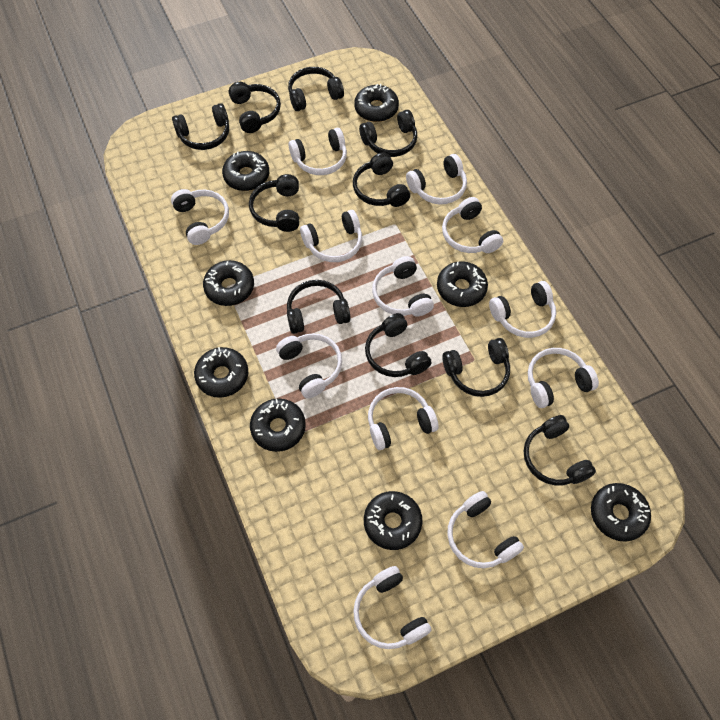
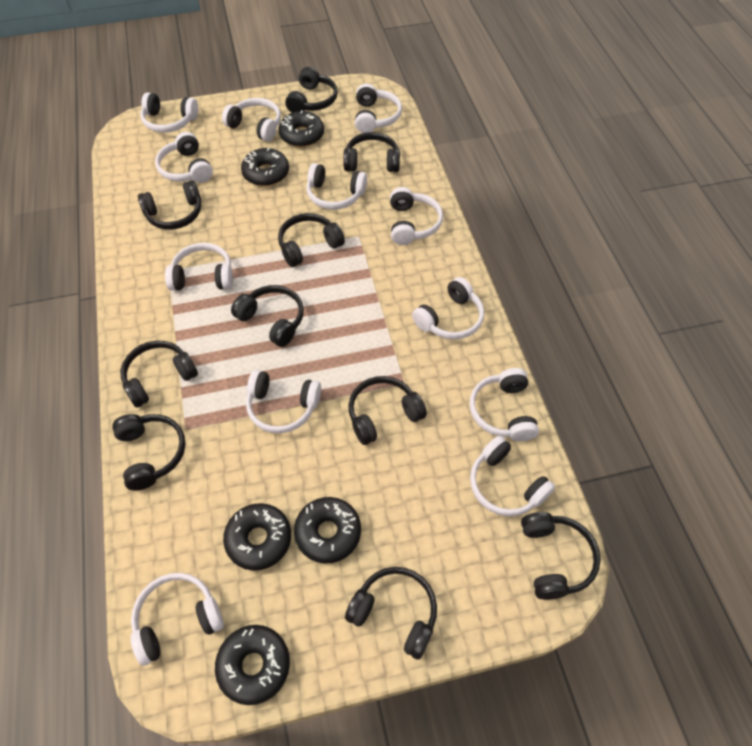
black donut: [194,347,248,398] [203,260,254,306] [222,151,269,191] [250,398,306,452] [354,84,399,122] [364,491,423,550] [437,261,488,307] [591,483,651,541] = 8 -> [215,625,290,705] [223,503,291,571] [241,148,289,186] [278,110,324,147] [294,497,361,563] = 5

